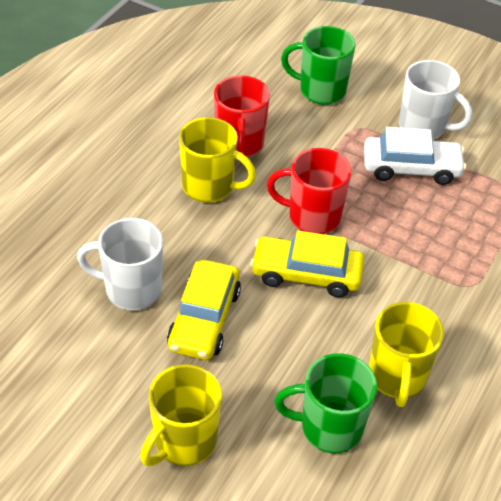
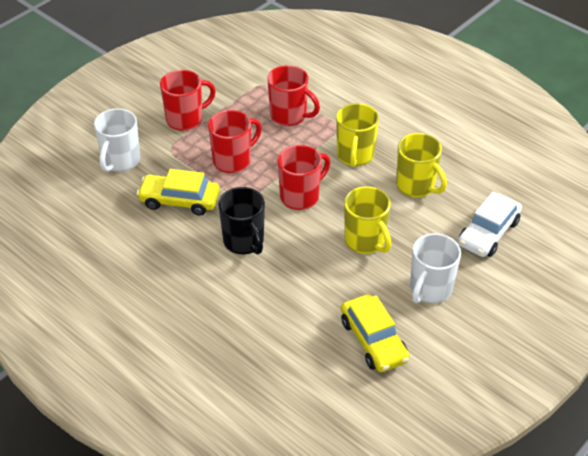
black mug: none = 0 -> [218,187,265,254] = 1
green mug: [274,353,377,453] [281,26,356,105] = 2 -> none = 0
red mug: [214,75,270,157] [267,148,351,234] = 2 -> [160,70,216,131] [208,110,262,173] [268,65,320,126] [277,145,330,210] = 4

